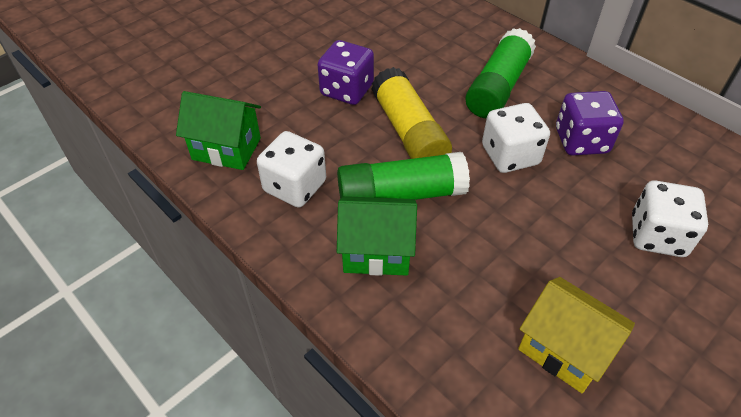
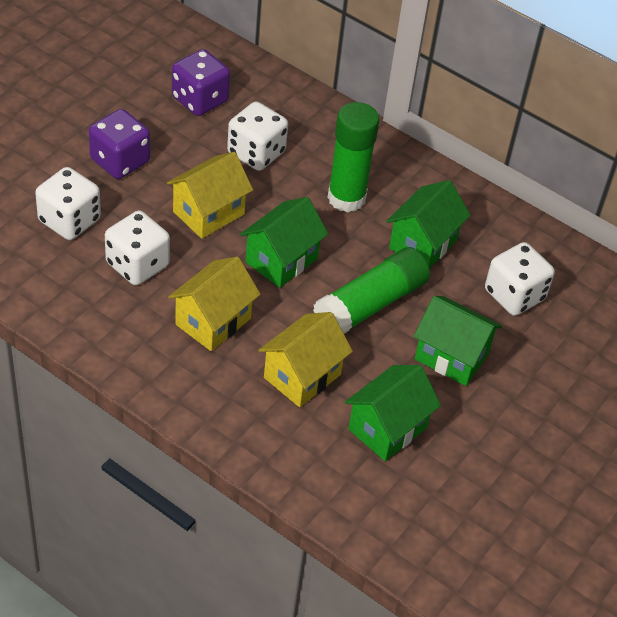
green house: [176,91,261,170] [337,196,417,276] = 2 -> [240,197,328,288] [345,365,441,461] [386,180,470,269] [414,296,502,386] = 4
white dice: [257,131,326,208] [482,103,550,173] [632,180,708,257] = 3 -> [35,167,101,240] [105,211,170,285] [227,101,288,171] [485,242,555,316] = 4
yellow glue stick: [371,67,452,159] = 1 -> none = 0
yellow house: [518,277,635,393] = 1 -> [167,152,253,239] [168,257,261,351] [258,312,353,407] = 3

